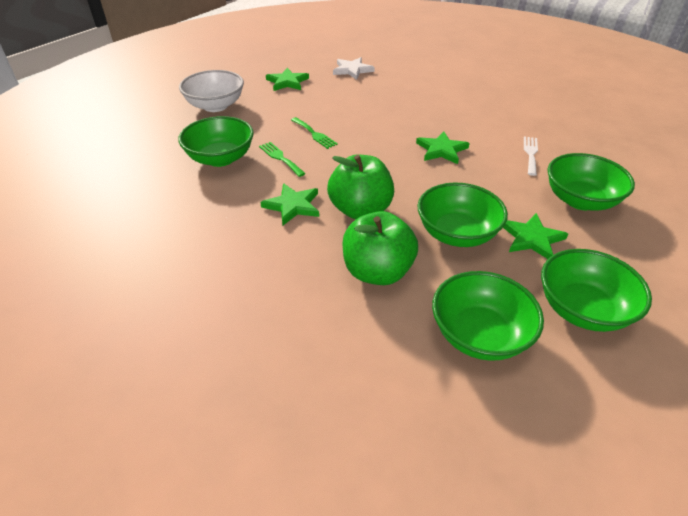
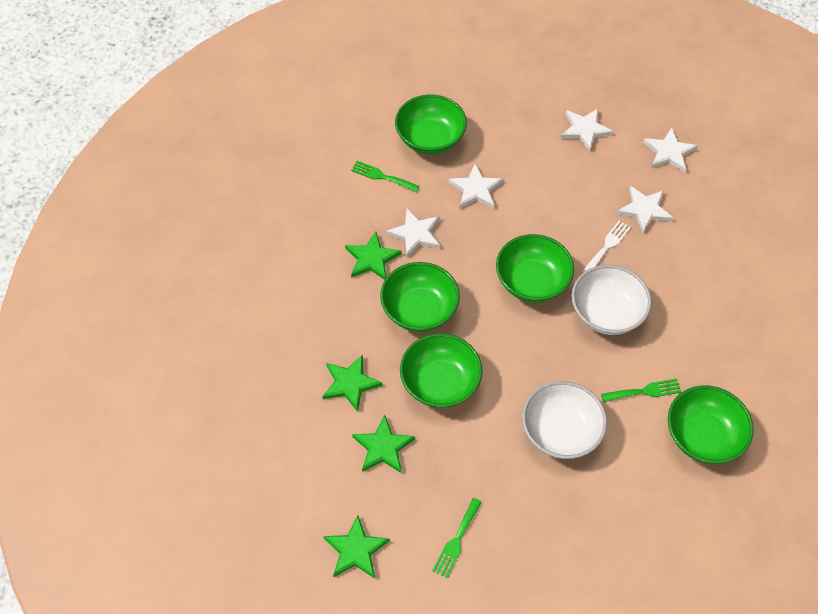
green apple: [327,155,394,219] [342,211,418,285] = 2 -> none = 0
green fork: [259,142,306,177] [291,117,338,149] = 2 -> [351,161,420,192] [432,498,482,578] [601,379,681,402] = 3
white bowl: [179,70,244,112] = 1 -> [522,381,607,459] [572,265,652,335] = 2
white star: [333,57,375,80] = 1 -> [386,209,440,257] [448,164,503,208] [561,109,614,151] [616,186,673,233] [643,128,698,172] = 5

